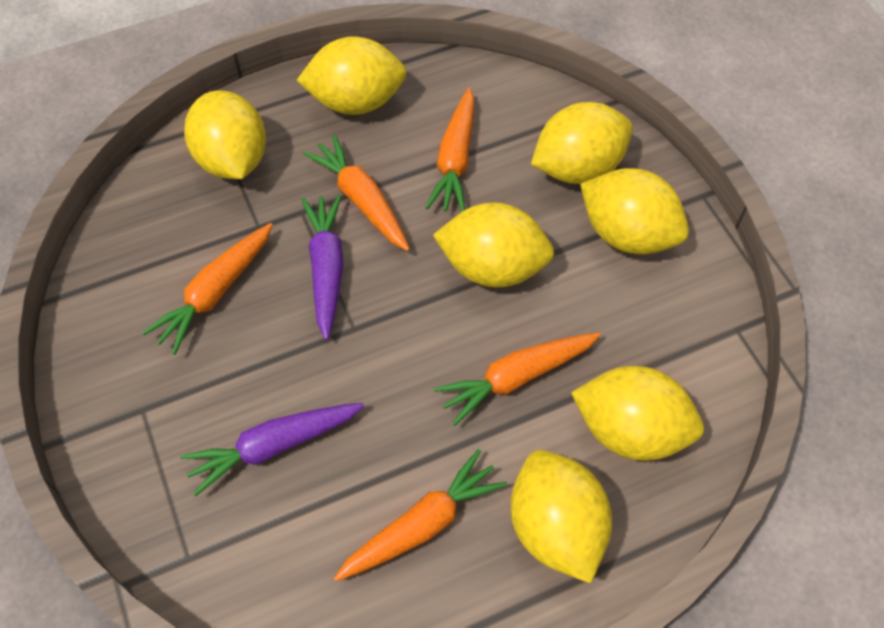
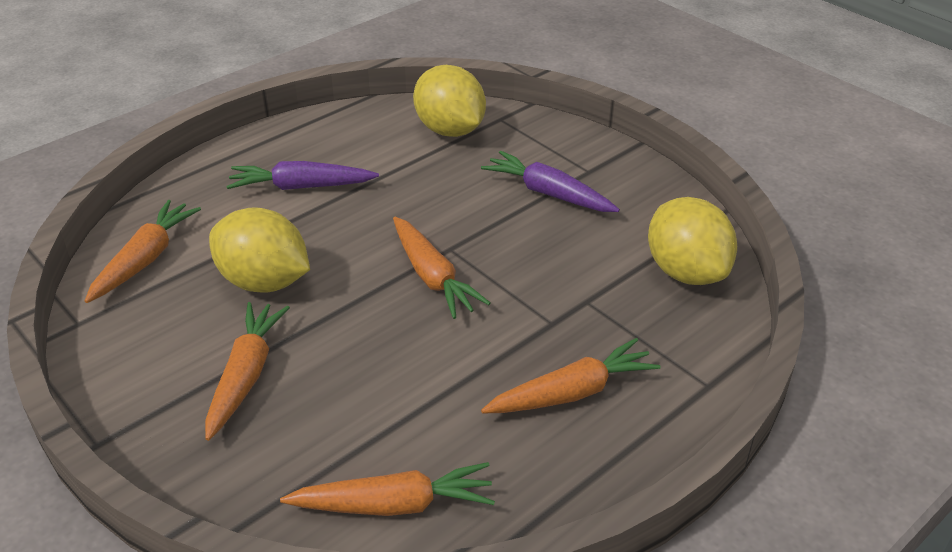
yellow lemon: [184,90,266,179] [296,36,407,115] [433,202,554,288] [511,450,612,583] [531,102,633,184] [571,366,704,461] [580,168,689,254] = 7 -> [209,207,310,292] [413,65,486,137] [648,197,737,285] = 3

